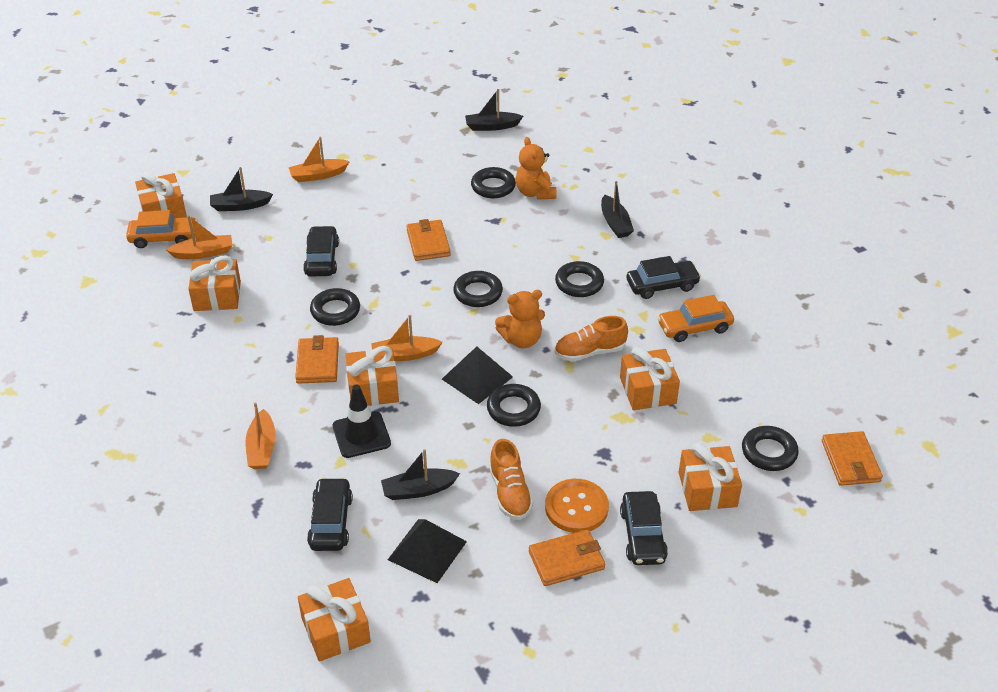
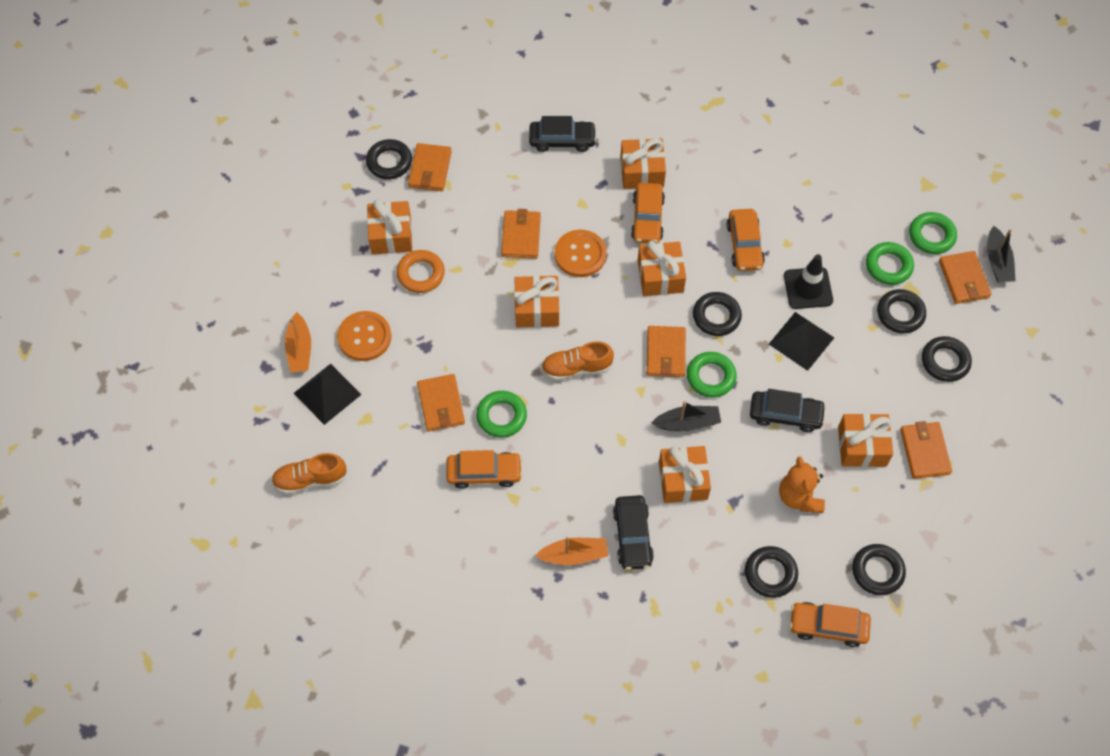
black boat: [210,167,273,211] [381,449,460,500] [465,89,523,131] [601,181,634,238] = 4 -> [651,401,721,431] [987,226,1016,282] = 2
black car: [303,226,339,277] [307,477,353,551] [620,491,668,565] [627,256,701,299] = 4 -> [529,116,597,152] [613,495,654,570] [750,389,826,432] = 3
green ring: none = 0 -> [476,391,527,438] [687,352,737,398] [866,242,914,285] [909,212,957,254] = 4
orange boat: [166,215,232,259] [245,403,276,469] [289,137,350,182] [371,315,443,361] = 4 -> [285,312,311,372] [535,537,608,565] = 2
orange button: [545,479,609,533] = 1 -> [337,311,391,361] [555,230,607,277] = 2
orange car: [126,210,198,248] [657,295,734,342] = 2 -> [447,450,522,489] [631,183,665,243] [727,209,765,271] [790,602,871,647] = 4
orange ring: none = 0 -> [397,250,445,293] = 1
orange teddy bear: [495,290,545,348] [516,137,556,200] = 2 -> [779,456,825,513] = 1
orange wallet: [295,335,339,384] [406,219,451,261] [529,529,605,586] [822,431,883,486] = 4 -> [408,143,452,191] [417,374,465,432] [501,209,541,259] [647,326,686,377] [900,421,952,479] [939,251,992,304] = 6

